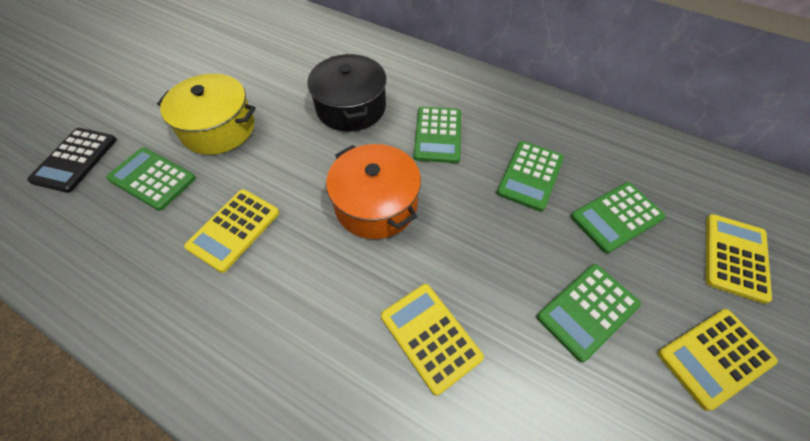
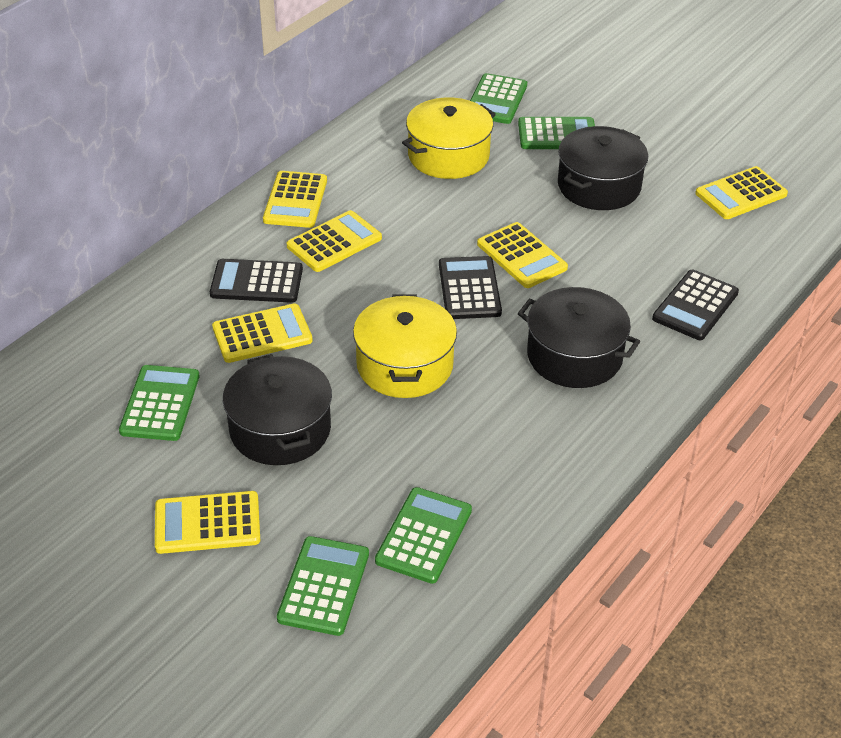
black calculator: [27,128,117,193] = 1 -> [210,259,303,303] [439,256,502,319] [652,269,739,340] = 3
black pot: [307,54,387,132] = 1 -> [223,354,332,465] [518,287,640,388] [558,126,648,210] = 3
orange pot: [326,144,421,239] = 1 -> none = 0
yellow calculator: [184,189,279,273] [381,284,484,395] [658,309,778,411] [706,214,772,304] = 4 -> [155,491,260,554] [212,303,313,363] [263,171,327,228] [287,210,382,272] [477,222,568,288] [695,166,788,219] = 6
yellow pot: [157,74,256,155] = 1 -> [353,294,457,398] [402,98,496,179] = 2

